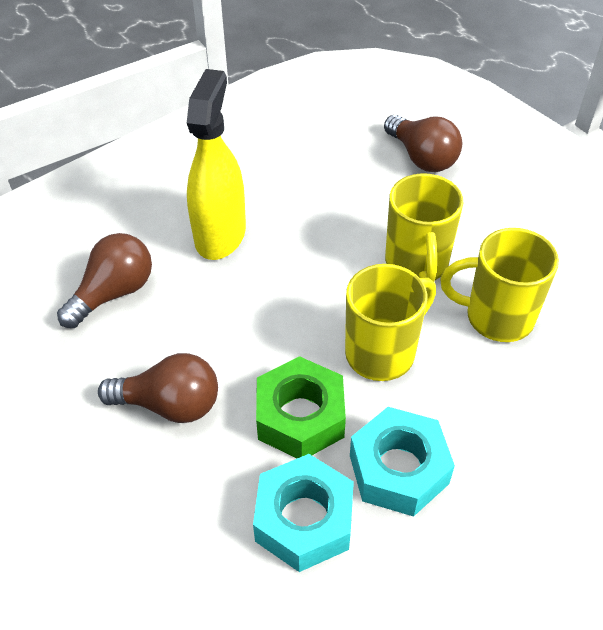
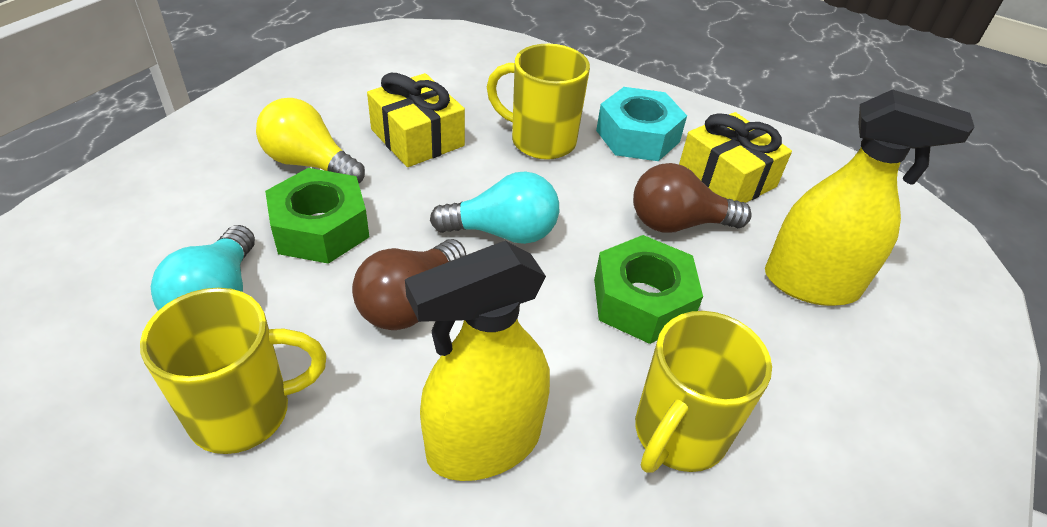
brown light bulb: [57,233,152,328] [98,353,218,423] [384,115,462,172] = 3 -> [352,239,466,330] [633,163,752,233] = 2
green nut: [256,356,346,458] = 1 -> [265,168,369,264] [594,235,703,344] = 2
turquoise light bulb: none = 0 -> [151,225,255,310] [430,171,559,244] = 2
turquoise nut: [253,454,354,572] [350,407,455,517] = 2 -> [596,87,687,161] = 1
yellow gift: none = 0 -> [367,73,465,167] [679,112,792,203] = 2
yellow light bulb: none = 0 -> [256,98,365,183] = 1
yellow spray bottle: [187,69,246,260] = 1 -> [405,241,550,481] [765,89,974,306] = 2

